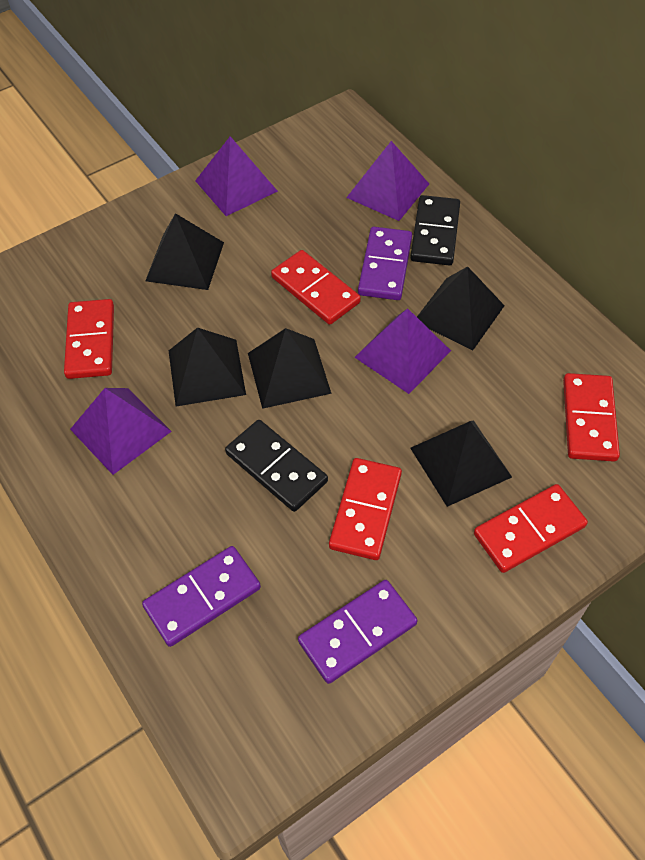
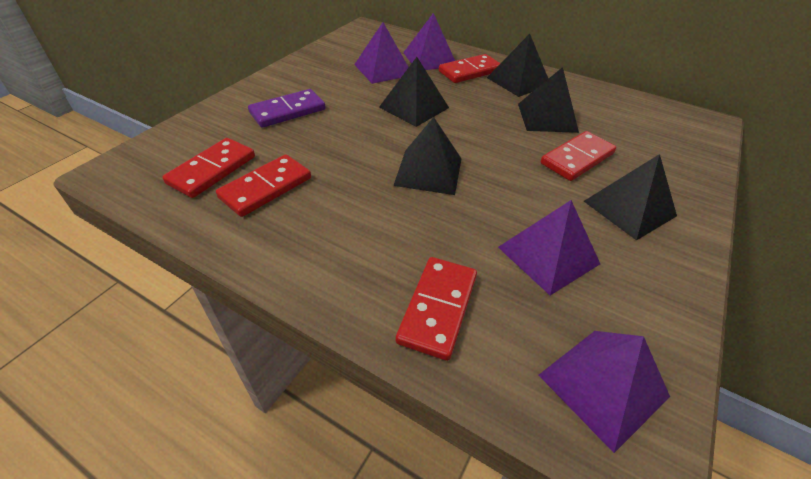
black domino: [225,420,328,512] [410,195,460,265] = 2 -> none = 0
purple domino: [142,546,261,647] [298,580,417,684] [358,227,412,300] = 3 -> [248,89,326,128] = 1

